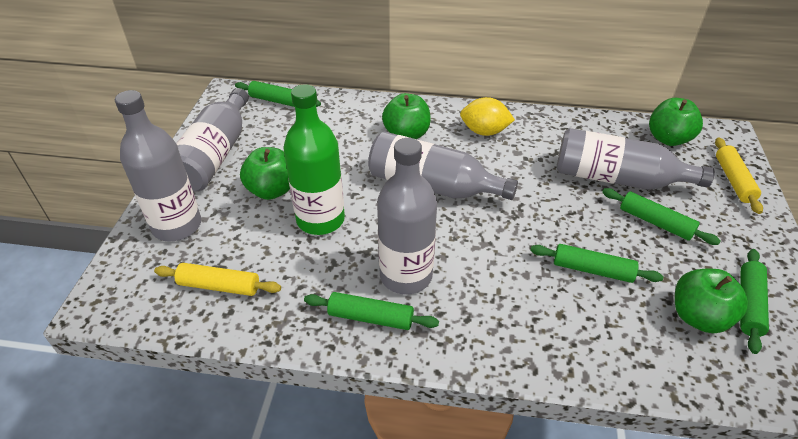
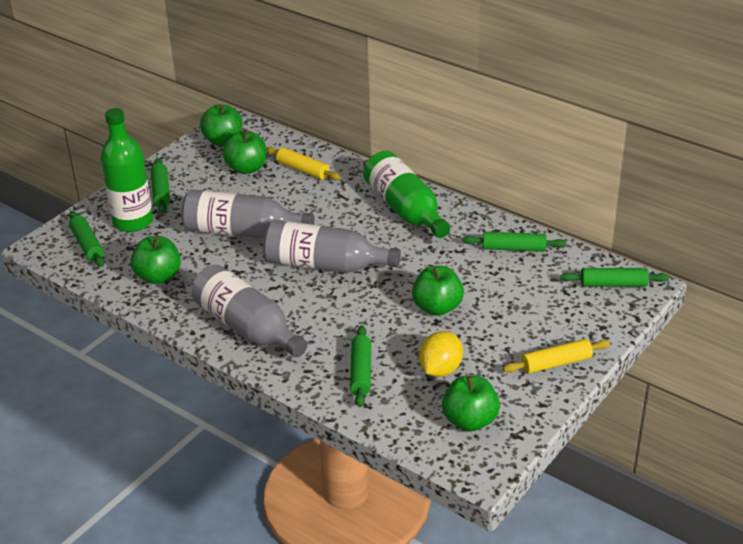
green apple: [240,147,290,200] [382,93,431,139] [649,98,703,146] [675,269,748,333] = 4 -> [130,236,181,284] [200,104,243,146] [223,130,267,174] [412,266,464,316] [442,376,500,432] = 5
green bottle: [284,84,345,235] = 1 -> [100,108,153,232] [363,151,450,238] = 2
grey bottle: [115,90,201,242] [176,88,249,192] [368,131,518,200] [377,138,437,294] [556,128,715,190] = 5 -> [181,189,314,238] [191,265,307,357] [263,220,401,273] = 3

